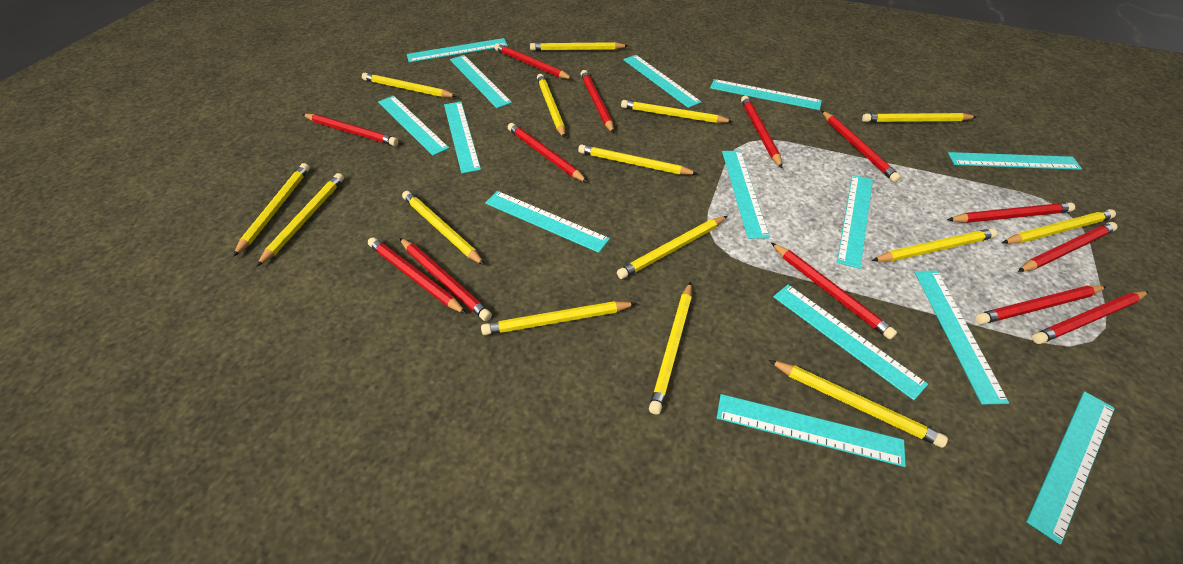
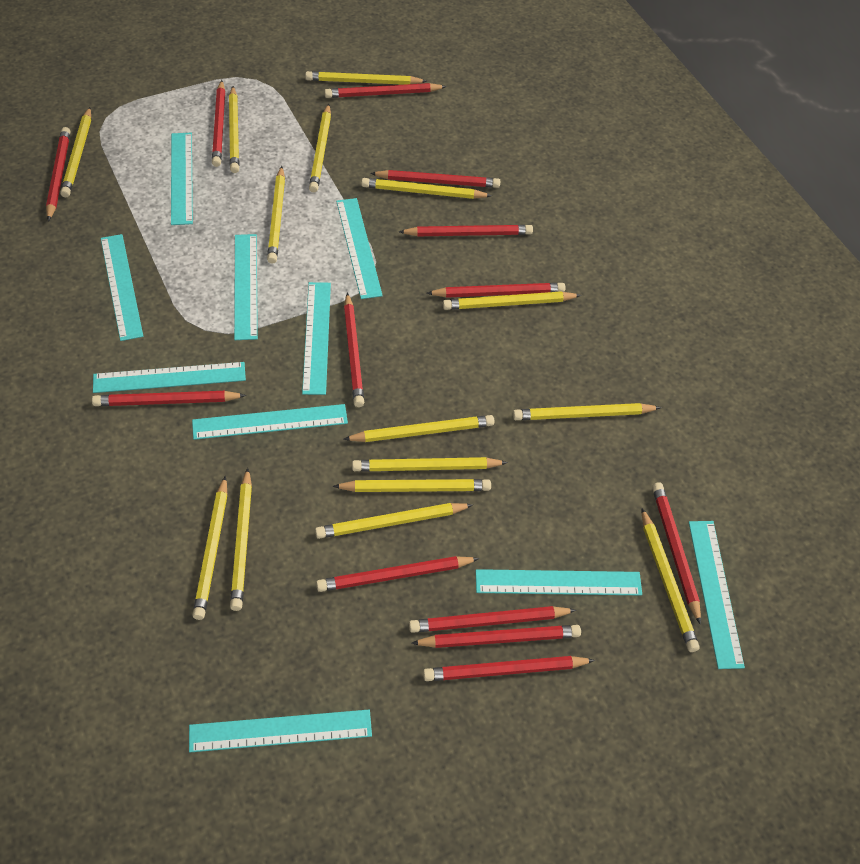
turquoise ruler: [378,96,449,156] [407,38,508,63] [444,102,481,174] [450,55,512,108] [485,191,610,253] [623,55,702,108] [710,79,822,110] [717,394,906,467] [722,150,770,239] [773,285,928,400] [837,175,873,269] [915,271,1009,405] [948,152,1082,170] [1026,391,1115,545] = 14 -> [93,362,246,393] [101,234,143,341] [171,133,193,225] [189,710,372,752] [192,404,348,440] [234,234,258,340] [302,282,331,395] [336,198,383,299] [476,569,642,596] [689,521,745,669] = 10

